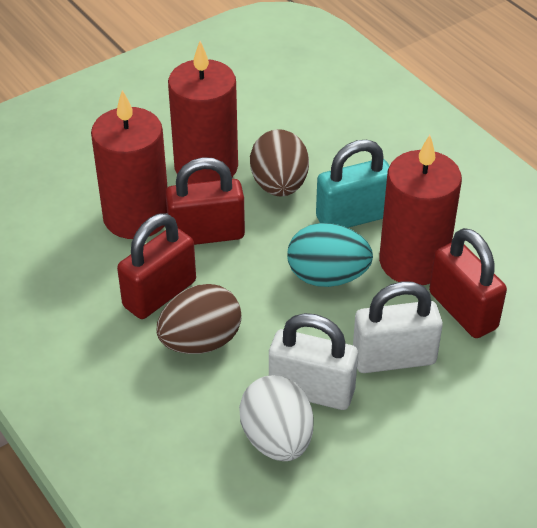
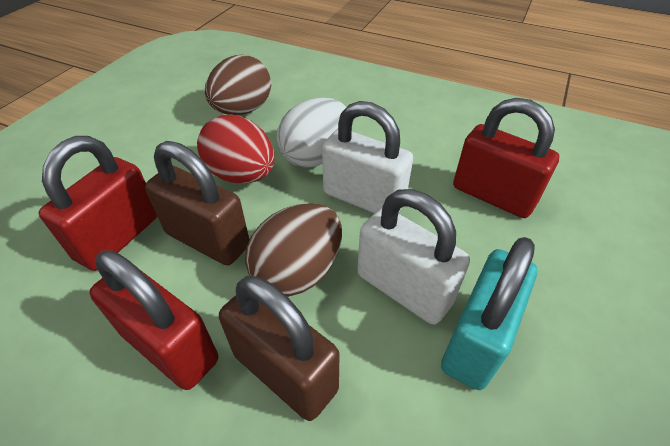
brown padlock: none = 0 -> [145,141,249,265] [219,276,340,421] = 2
red candle: [91,90,168,239] [168,41,238,184] [379,135,462,285] = 3 -> none = 0
red egg: none = 0 -> [197,115,274,184] = 1
turquoise egg: [287,223,373,287] = 1 -> none = 0

